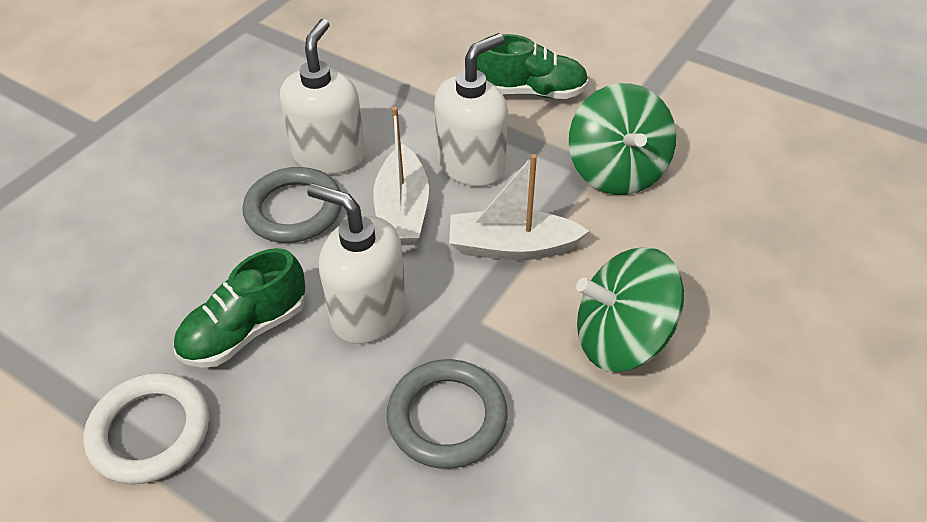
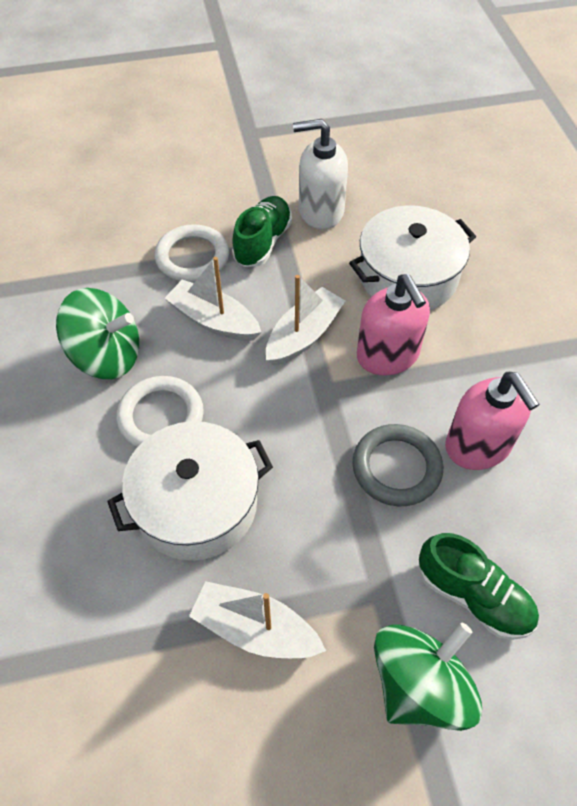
grey ring: [243,167,342,243] [386,359,508,469] = 2 -> [352,424,443,506] = 1
pink soap dispenser: none = 0 -> [357,274,430,376] [445,372,540,470] = 2
white boat: [373,107,429,245] [449,154,589,260] = 2 -> [165,257,262,341] [189,581,326,658] [266,275,345,366] = 3
white pot: none = 0 -> [107,421,273,561] [349,206,476,310] = 2
white ring: [83,373,209,484] = 1 -> [116,376,204,447] [155,224,229,282] = 2
white soap dispenser: [280,19,366,174] [307,183,407,344] [434,33,508,187] = 3 -> [293,119,348,230] = 1

